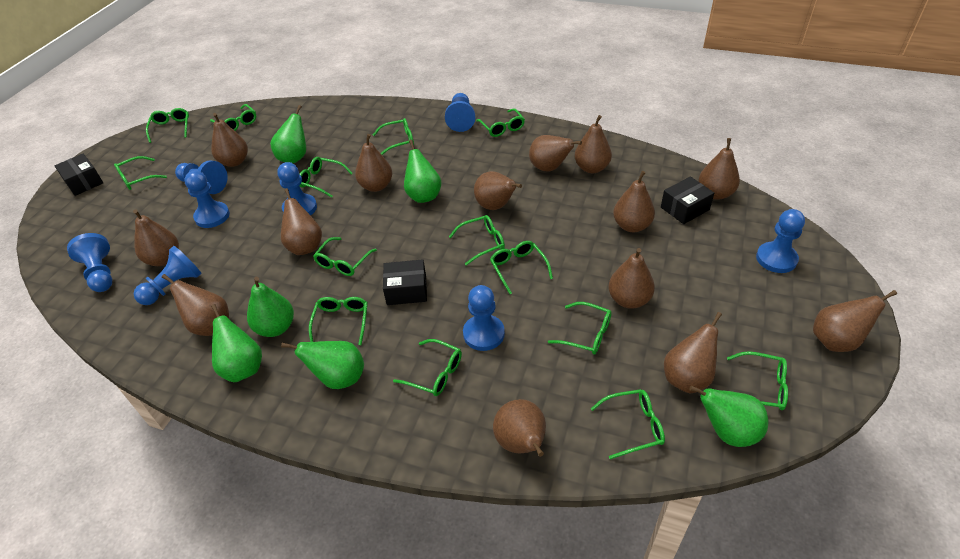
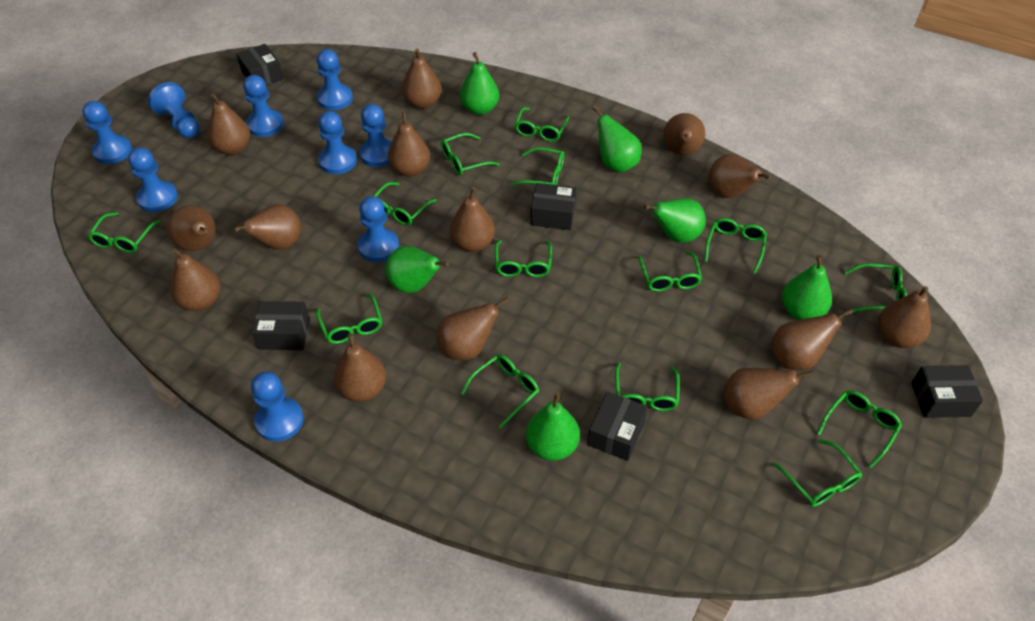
black box: [54,154,103,196] [383,259,427,305] [661,177,714,224] = 3 -> [236,44,283,86] [252,301,310,350] [531,183,577,230] [587,392,648,461] [912,365,983,418] = 5
blue pawn: [67,233,112,292] [134,246,202,305] [175,160,228,194] [184,170,230,228] [277,162,317,215] [445,93,475,132] [463,285,505,351] [756,209,805,273] = 8 -> [82,101,132,164] [128,147,178,212] [148,82,200,138] [243,75,284,137] [251,372,304,442] [317,49,353,110] [318,111,357,174] [358,196,399,262] [359,104,392,167] = 9

